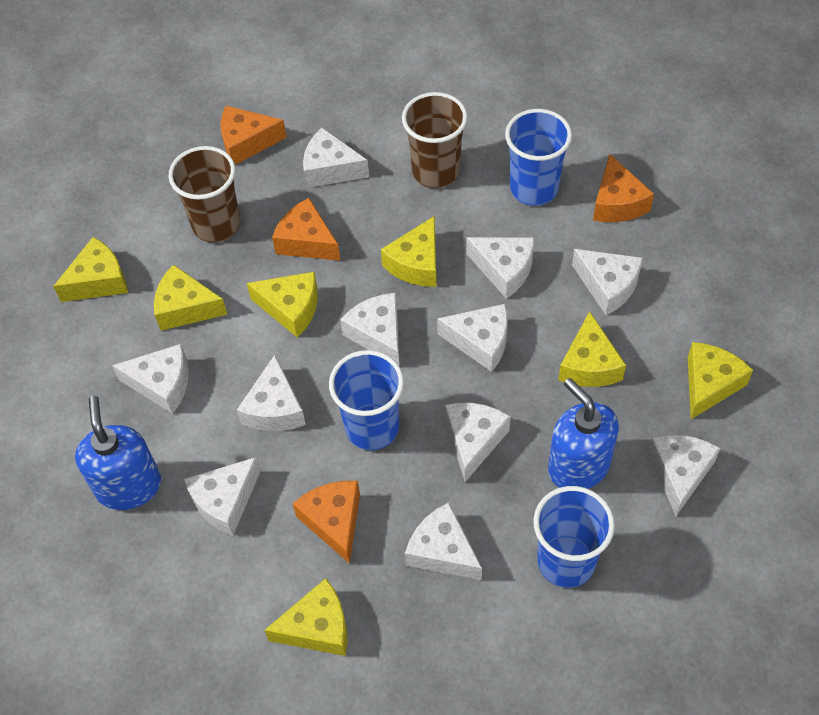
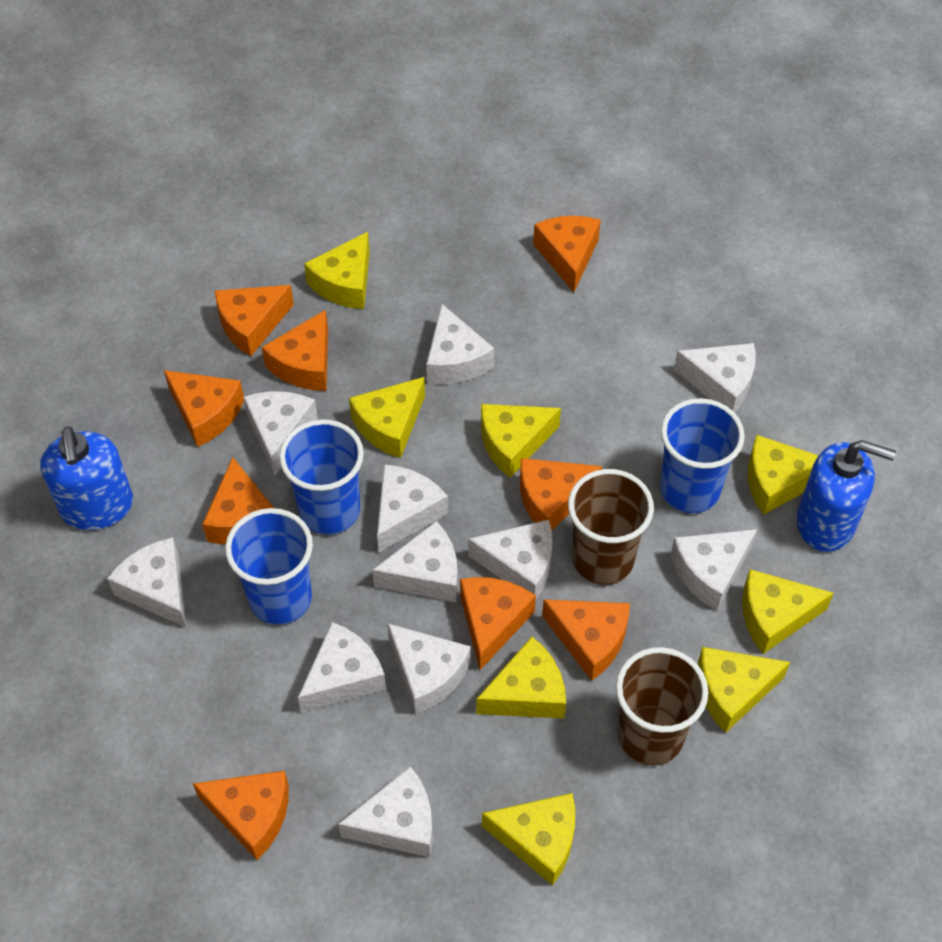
orange cheese: [221,106,287,165] [272,198,341,261] [293,481,360,564] [593,154,654,222] = 4 -> [164,370,244,447] [193,771,289,860] [202,457,274,544] [215,285,294,356] [262,310,328,391] [460,577,536,670] [520,458,602,530] [533,216,601,292] [542,599,630,681] = 9
yellow cheese: [53,237,128,302] [154,264,227,331] [247,272,318,337] [264,578,348,656] [381,216,437,287] [558,311,626,387] [688,342,753,419] = 7 -> [304,232,370,309] [349,377,425,458] [476,637,566,719] [481,404,561,478] [482,793,575,885] [698,647,790,733] [742,569,834,654] [748,435,818,515] = 8

